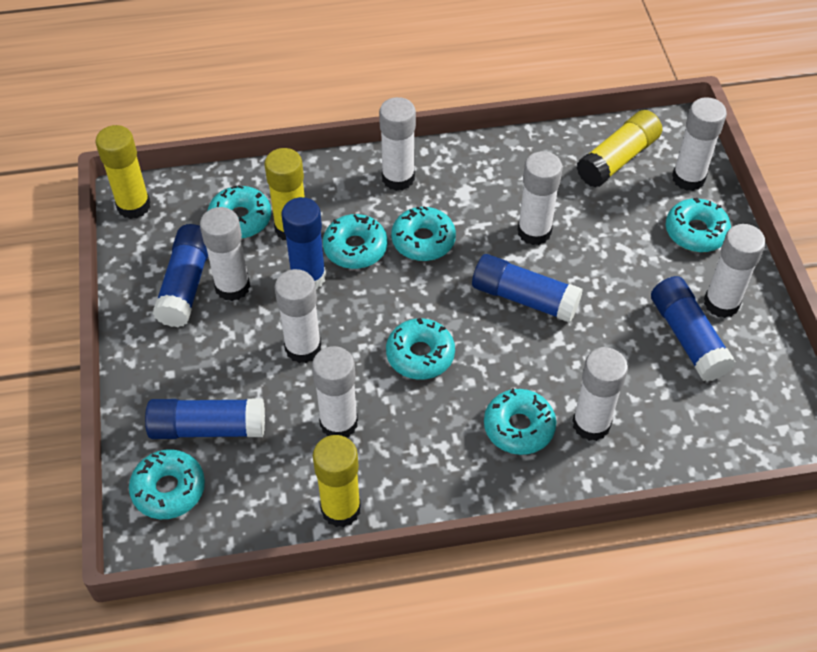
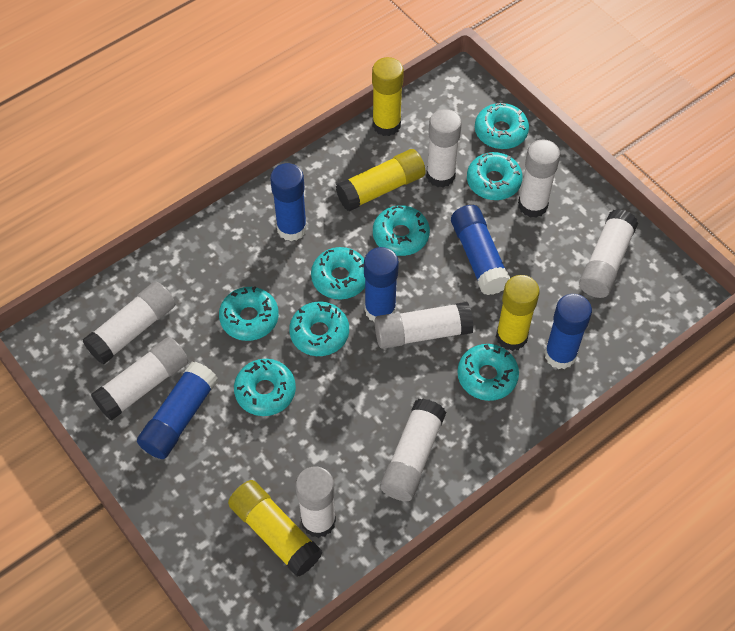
turquoise donut: [129,450,205,519] [208,185,271,239] [323,214,387,269] [386,318,455,380] [391,206,456,261] [484,388,556,455] [666,198,731,252] = 7 -> [219,286,279,341] [234,359,296,416] [289,301,349,356] [311,247,365,300] [373,205,430,256] [457,344,519,401] [467,152,523,200] [475,103,529,149] = 8

